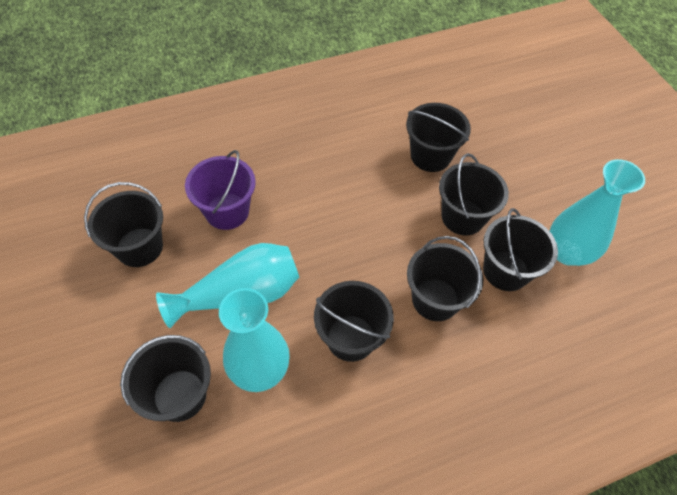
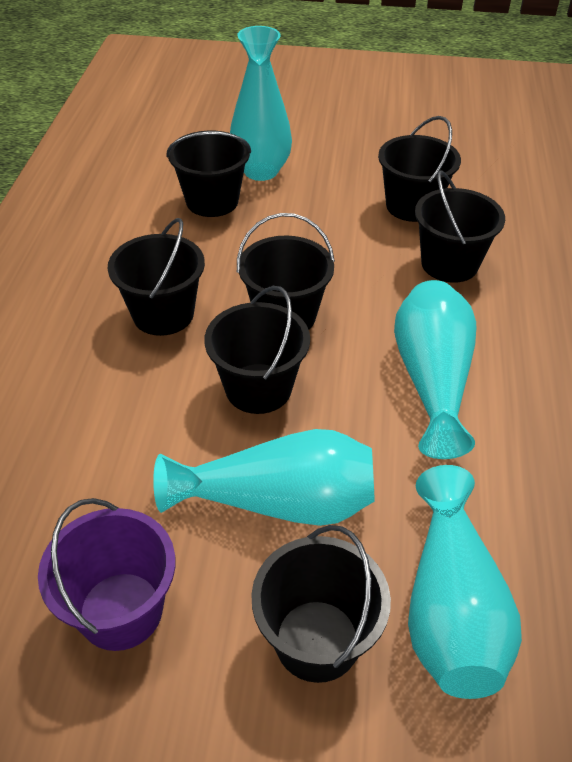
turquoise vase: [156,243,299,328] [219,288,290,392] [549,159,645,266] = 3 -> [153,429,375,526] [230,26,292,181] [394,280,476,459] [408,465,522,699] = 4

